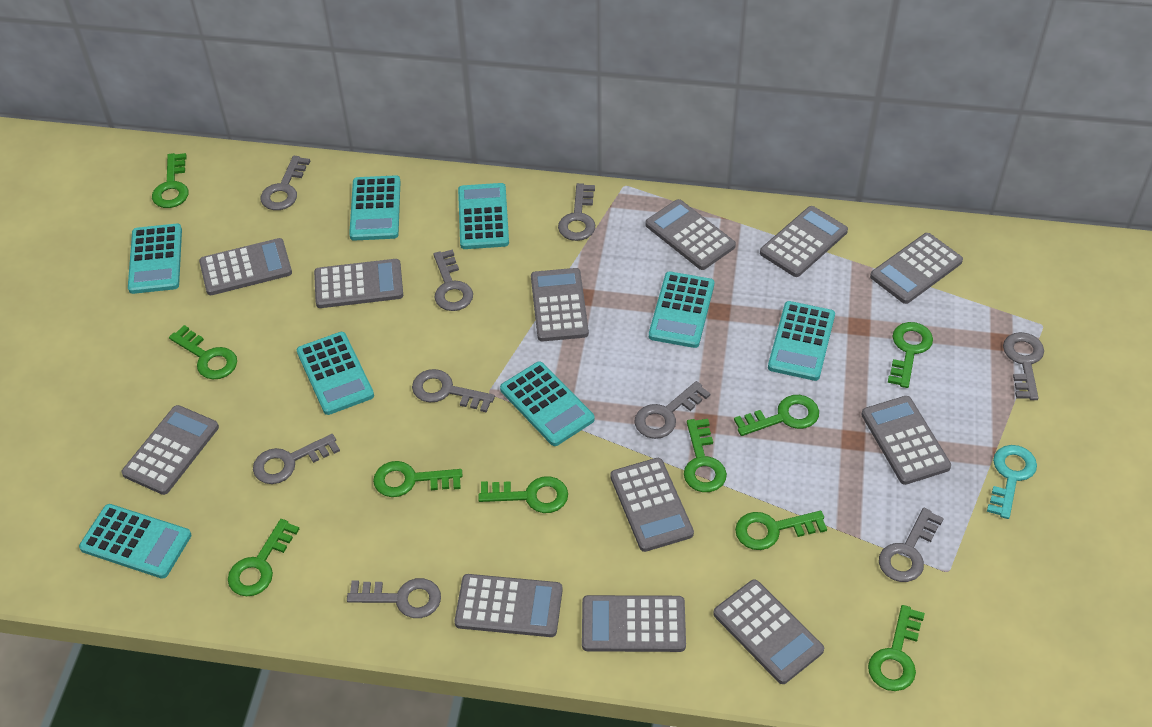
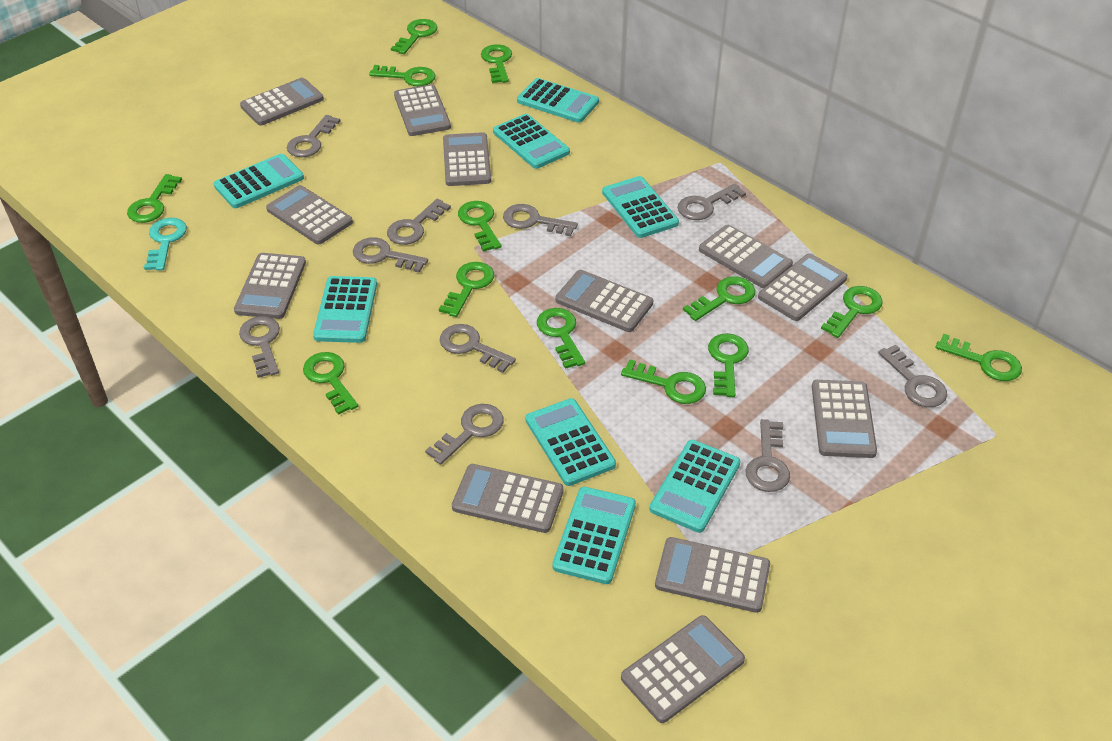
green key: [152,153,188,208] [169,325,237,379] [228,519,299,596] [373,461,462,497] [478,476,568,513] [684,419,727,492] [734,395,819,436] [735,511,827,550] [868,605,925,691] [888,322,933,388] = 10 -> [127,174,182,223] [303,352,358,415] [369,65,435,86] [391,19,438,54] [439,262,494,317] [458,201,502,252] [481,44,512,83] [537,308,585,369] [621,359,706,404] [683,276,755,321] [708,333,749,397] [821,286,883,338] [935,334,1022,381] = 13
grey key: [253,434,340,484] [261,156,310,210] [347,578,441,618] [412,369,495,413] [433,249,473,311] [558,183,595,241] [634,381,710,439] [879,508,944,582] [1003,332,1044,400] = 9 -> [239,316,280,378] [287,115,340,157] [353,237,428,273] [387,199,451,245] [425,404,504,465] [440,324,516,373] [503,204,578,236] [677,183,746,220] [745,419,790,492] [878,345,947,407] = 10

